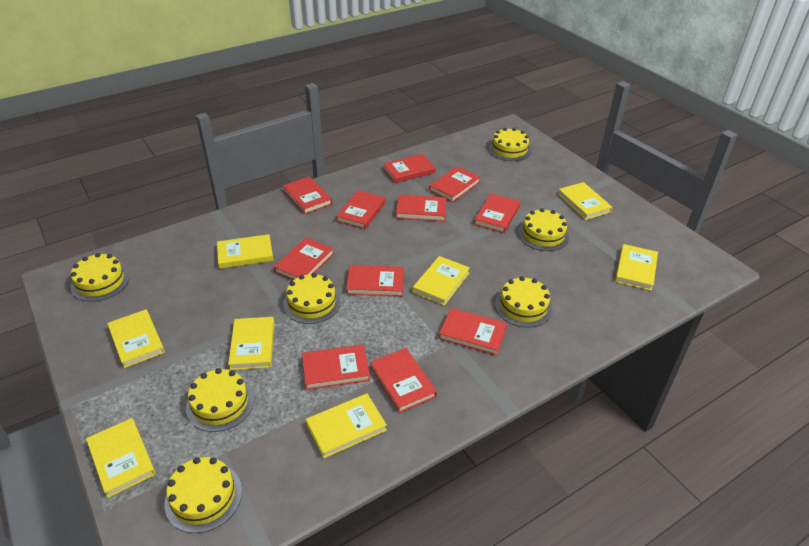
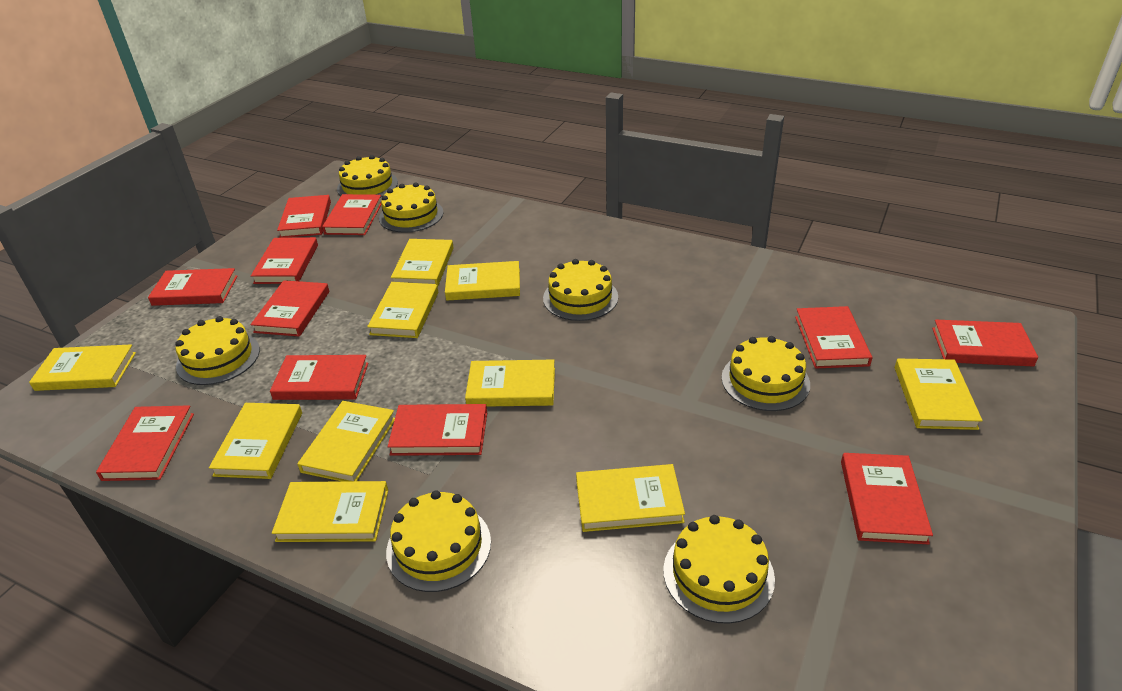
yellow book: [86,418,156,498] [107,309,165,368] [217,234,273,269] [228,317,275,370] [306,393,387,458] [413,256,470,306] [558,182,613,220] [615,244,658,291] = 8 -> [29,344,136,391] [209,403,302,479] [272,481,388,542] [297,401,395,481] [367,282,438,338] [391,239,454,286] [445,261,520,301] [465,359,555,407] [576,464,685,532] [895,359,983,430] = 10

